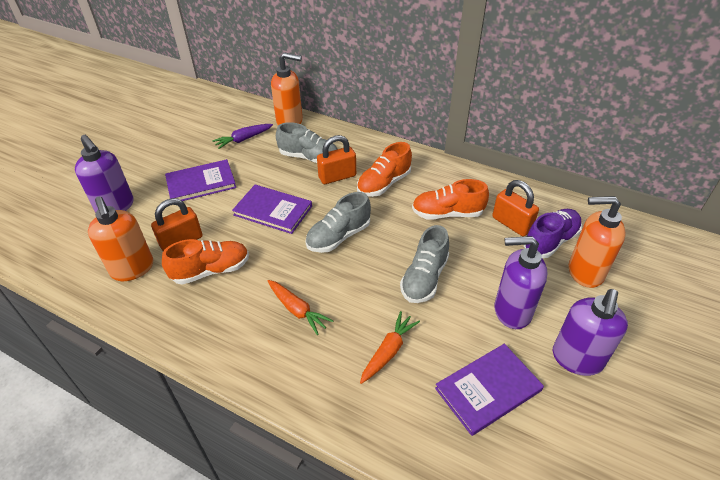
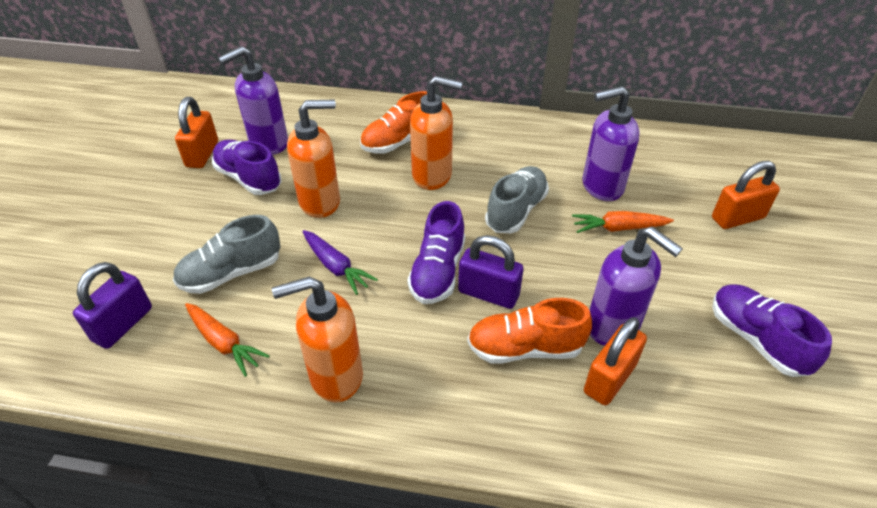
grey shoe: [276,122,337,163] [305,192,371,253] [400,225,449,303] = 3 -> [173,215,280,294] [485,166,549,233] = 2
orange shoe: [162,239,249,284] [357,142,412,197] [412,179,489,219] = 3 -> [360,91,427,154] [467,298,592,364] = 2
purple book: [165,159,236,201] [232,185,312,234] [435,344,544,436] = 3 -> none = 0
purple padlock: none = 0 -> [73,262,152,349] [458,235,523,309] = 2
purple shoe: [524,209,582,258] = 1 -> [212,140,282,195] [407,201,465,304] [712,284,832,377] = 3

